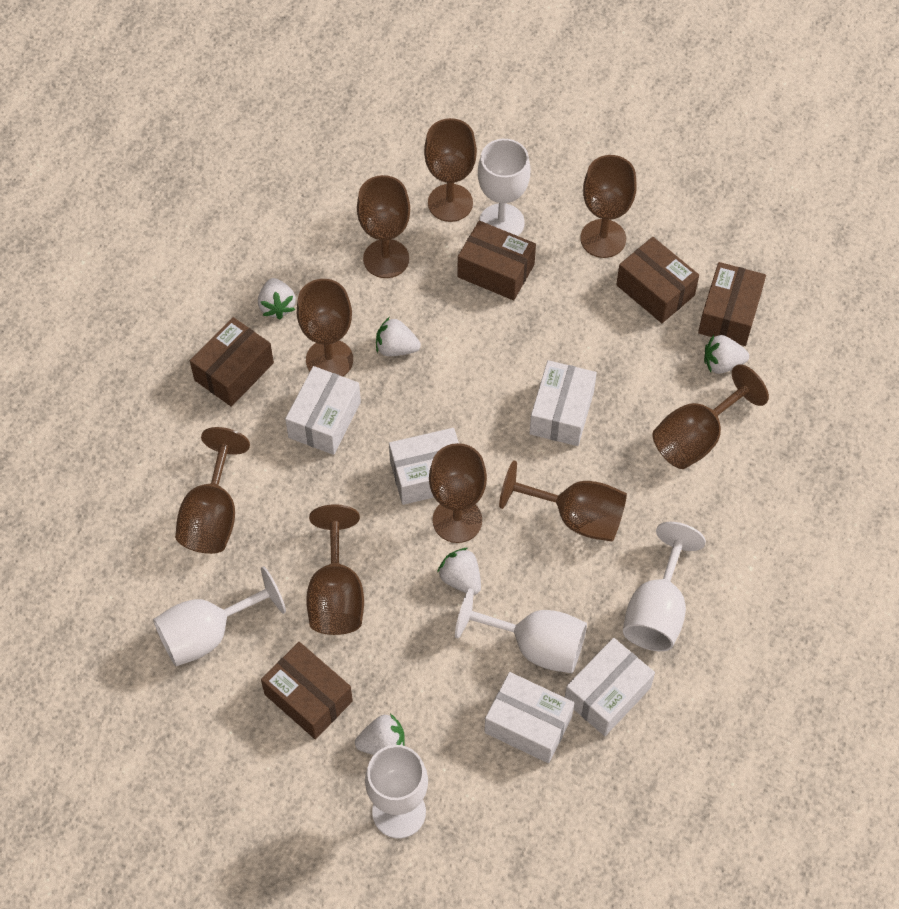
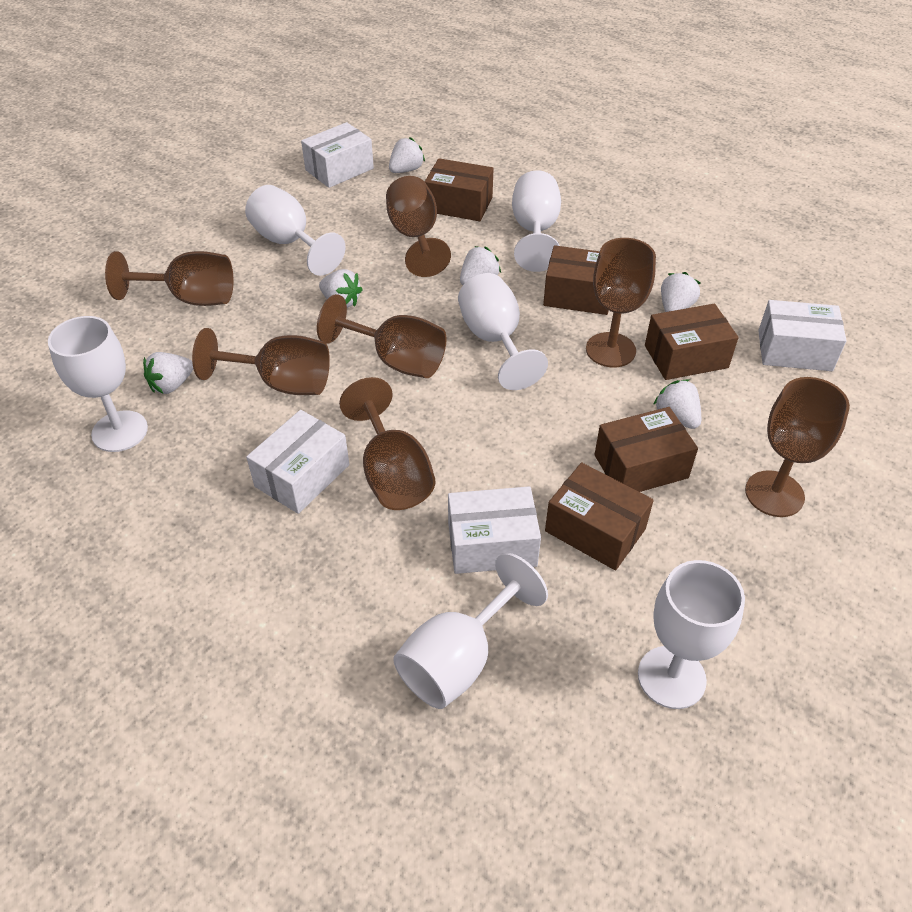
brown goblet: [175,427,250,554] [297,279,353,377] [306,504,364,635] [357,175,410,278] [424,118,477,222] [429,443,487,543] [499,461,627,542] [580,155,637,258] [652,364,769,469] = 9 -> [105,251,234,306] [192,328,330,395] [317,294,446,378] [339,377,435,510] [386,176,451,277] [586,238,656,367] [745,377,850,517] = 7
white box: [285,366,361,455] [389,428,459,505] [484,672,574,763] [529,360,597,446] [565,638,655,736] = 5 -> [246,410,349,514] [301,122,374,188] [448,486,541,574] [758,300,847,371] = 4
white goblet: [153,566,286,666] [365,745,428,839] [455,588,587,673] [478,139,530,236] [623,522,706,651] = 5 -> [48,316,148,452] [245,185,346,276] [393,553,548,709] [458,273,548,390] [512,170,561,272] [638,560,745,709] = 6
white strawberry: [258,278,296,319] [355,714,405,755] [376,317,421,356] [437,548,481,595] [704,335,749,374] = 5 -> [143,352,193,394] [319,269,363,308] [389,137,425,173] [460,246,501,285] [653,380,701,429] [661,272,700,312] = 6

